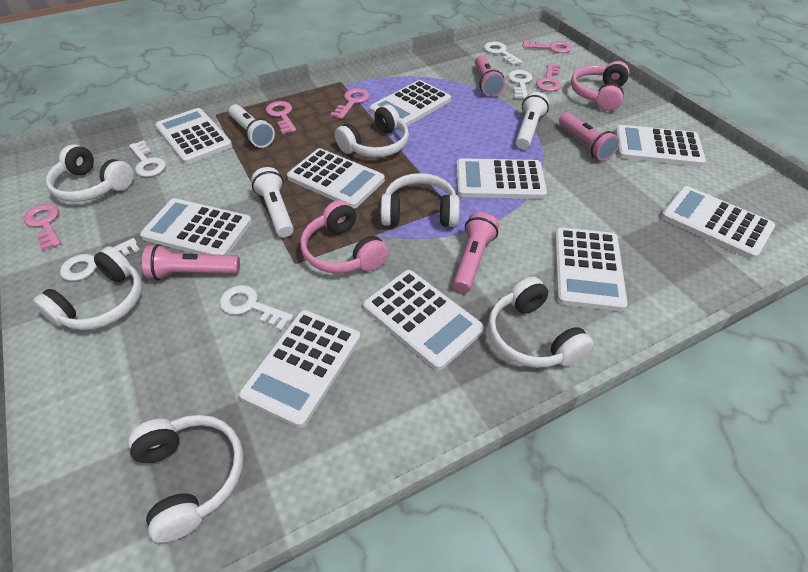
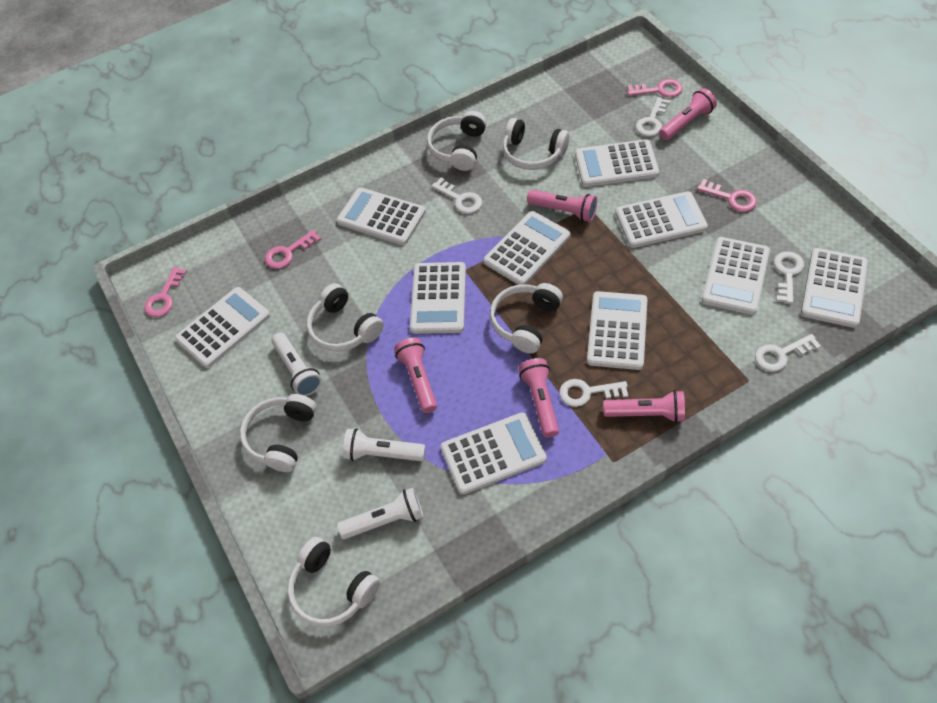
pink flashlight: [142,244,240,280] [453,212,499,293] [475,55,505,97] [559,112,620,161] = 4 -> [394,338,437,413] [519,358,559,438] [527,190,597,222] [603,390,685,423] [659,88,717,140] = 5
pink headphones: [300,200,389,273] [571,61,629,111] = 2 -> none = 0
pink key: [23,204,61,251] [266,101,296,134] [330,88,369,119] [523,40,572,53] [536,63,561,91] = 5 -> [144,267,187,317] [265,230,321,269] [627,79,683,97] [697,179,757,212] = 4

